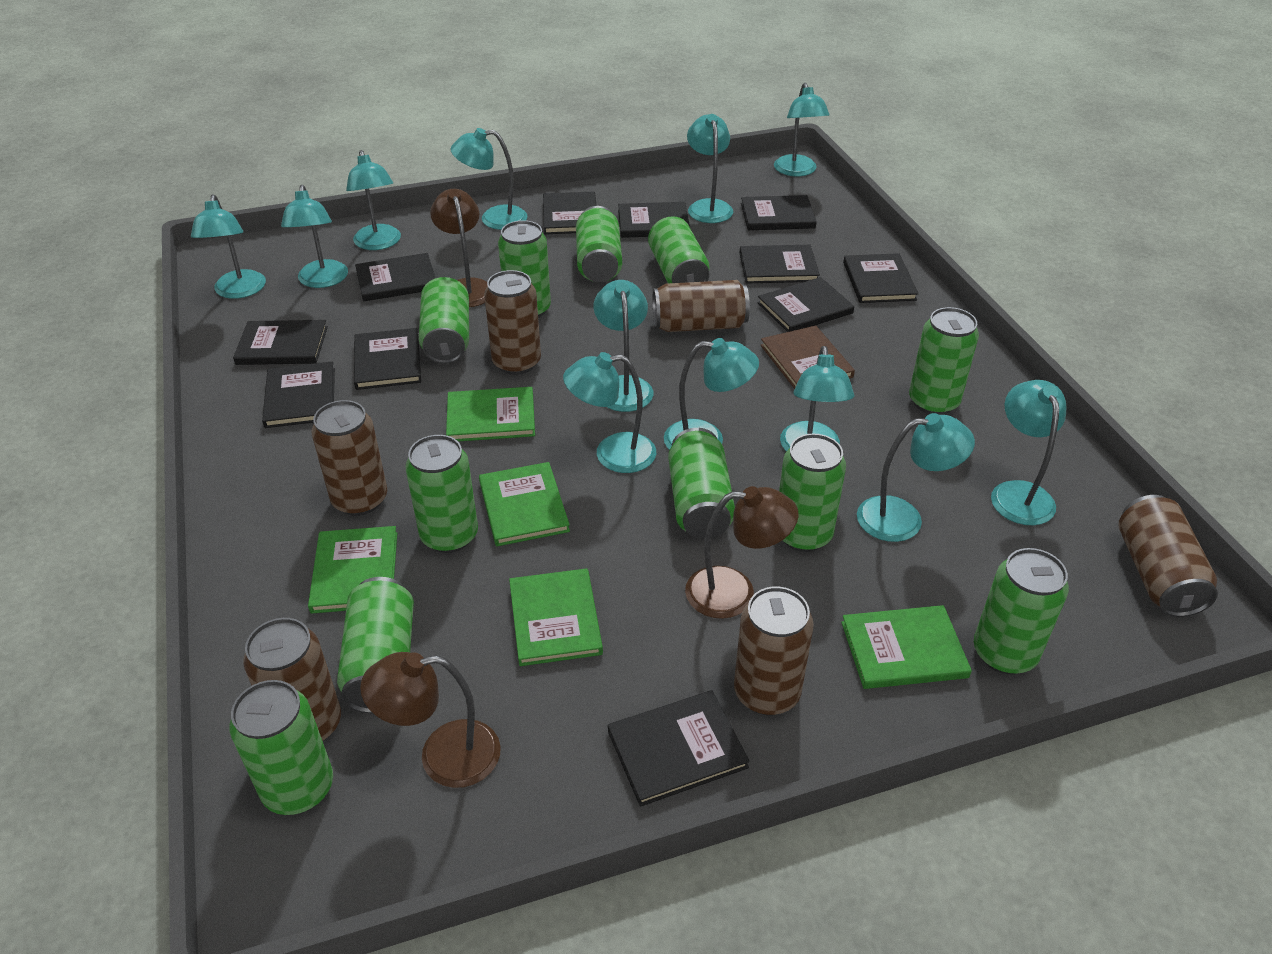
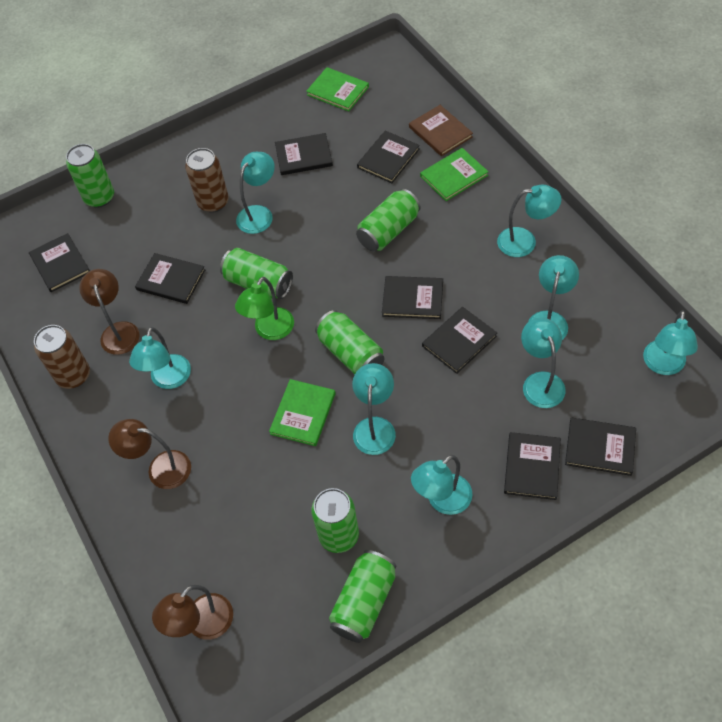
black book: [233,320,328,365] [262,361,335,428] [354,328,421,390] [355,253,435,301] [543,192,596,234] [608,690,750,807] [618,202,690,238] [740,245,820,283] [741,195,817,230] [757,277,854,332] [843,253,918,303] = 11 -> [29,233,90,292] [135,253,205,304] [275,133,333,175] [357,131,420,183] [382,276,443,319] [422,307,497,374] [504,432,561,500] [565,418,636,476] = 8
brown can: [243,618,341,741] [311,400,387,516] [484,270,541,375] [653,280,750,332] [734,587,814,715] [1118,495,1218,617] = 6 -> [34,325,90,389] [185,148,229,213] = 2
green book: [308,526,397,614] [446,387,535,441] [479,462,570,546] [509,568,603,666] [841,605,972,689] = 5 -> [269,379,336,446] [306,67,369,112] [420,148,488,201] = 3
green can: [229,680,333,815] [337,577,414,714] [405,435,478,553] [419,277,469,364] [498,220,551,318] [576,206,622,282] [648,216,710,283] [668,428,735,539] [779,434,846,552] [909,307,979,415] [974,548,1069,674] = 11 -> [66,144,114,208] [220,248,293,299] [311,488,359,553] [315,310,384,375] [329,550,397,643] [356,189,421,251] = 6
green lamp: none = 0 -> [235,277,294,340] = 1
turquoise lamp: [191,194,266,299] [281,185,348,288] [346,150,401,250] [451,128,527,230] [563,352,656,473] [594,280,653,412] [664,338,759,450] [687,114,733,223] [774,83,830,176] [780,346,854,452] [857,413,975,542] [991,380,1066,525] = 12 -> [129,327,191,389] [236,152,275,234] [352,363,396,455] [411,455,473,515] [497,184,561,257] [521,318,566,408] [528,255,579,340] [643,310,698,375] = 8

